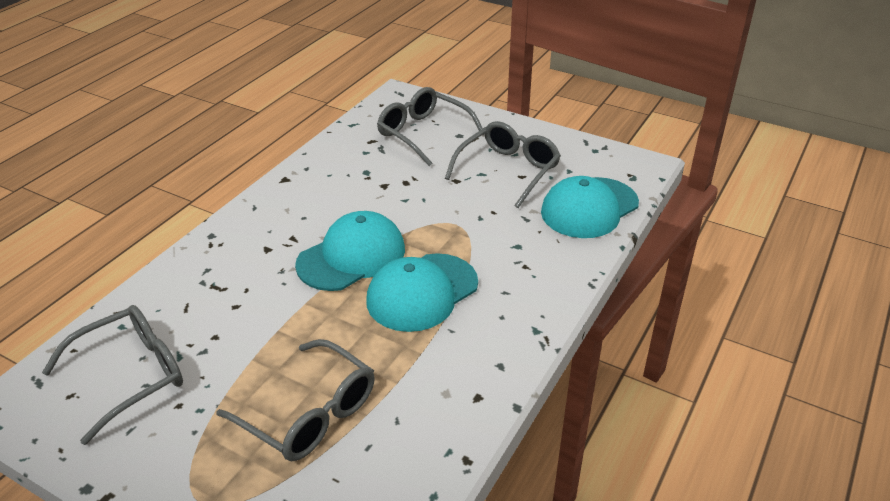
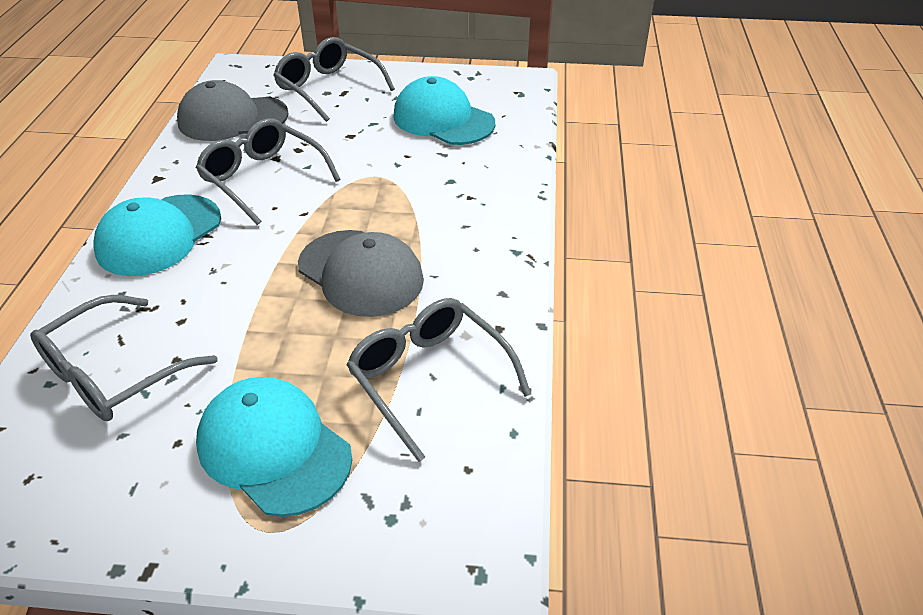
grey cap: none = 0 -> [177,80,289,141] [298,230,424,317] = 2

